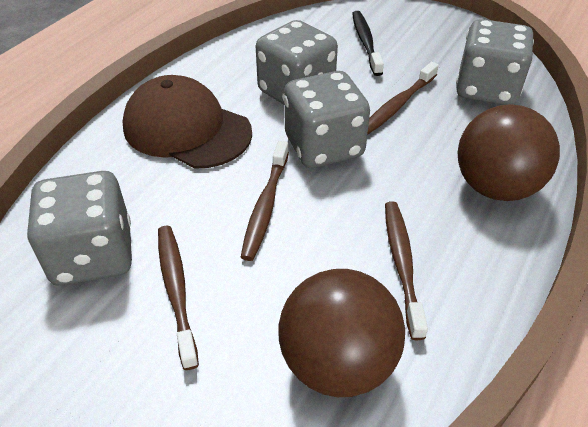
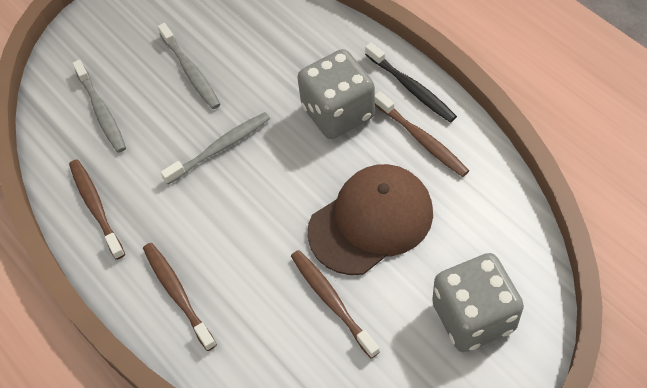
brown ball: [279,269,405,397] [458,104,560,201] = 2 -> none = 0
grey dice: [27,171,132,286] [256,20,338,104] [284,71,370,168] [456,19,534,105] = 4 -> [297,49,375,139] [432,253,524,352] = 2
grey toothbrush: none = 0 -> [72,60,126,153] [158,23,221,109] [161,112,270,184] = 3

